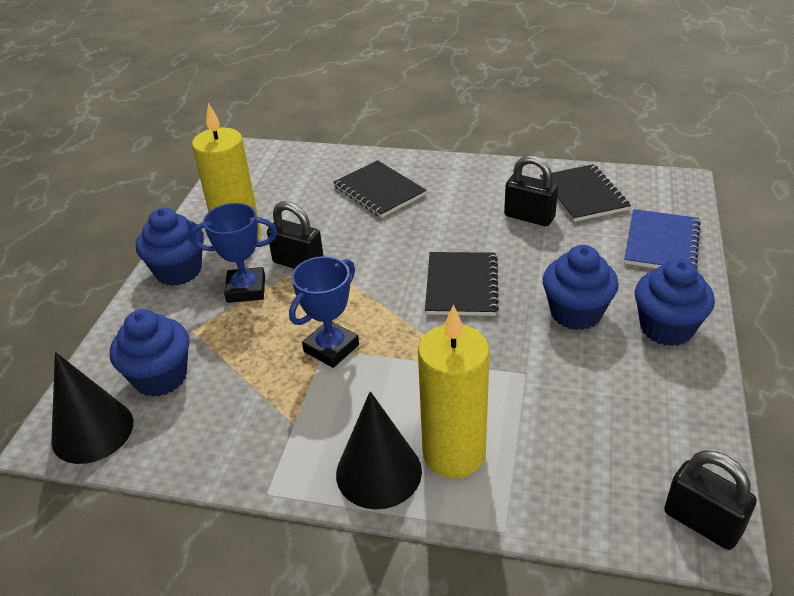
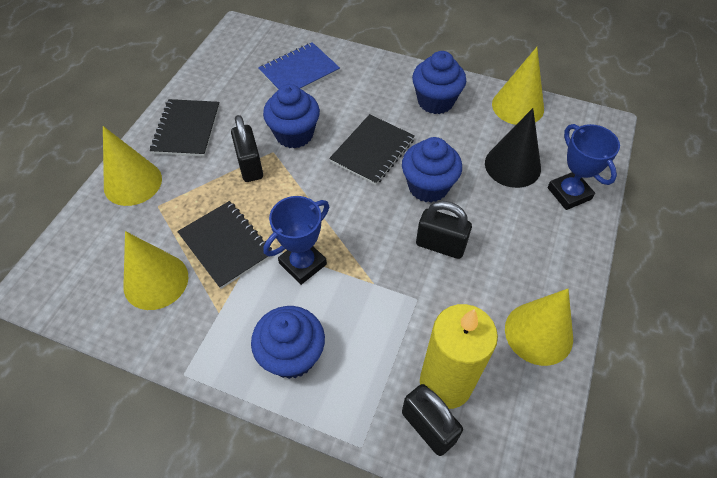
black cone: [51,352,133,464] [336,391,422,509] = 2 -> [485,108,541,188] = 1
yellow candle: [192,103,261,240] [418,305,490,478] = 2 -> [420,304,498,409] = 1
yellow cone: none = 0 -> [103,126,162,206] [123,231,189,310] [492,47,544,125] [505,289,573,366] = 4

